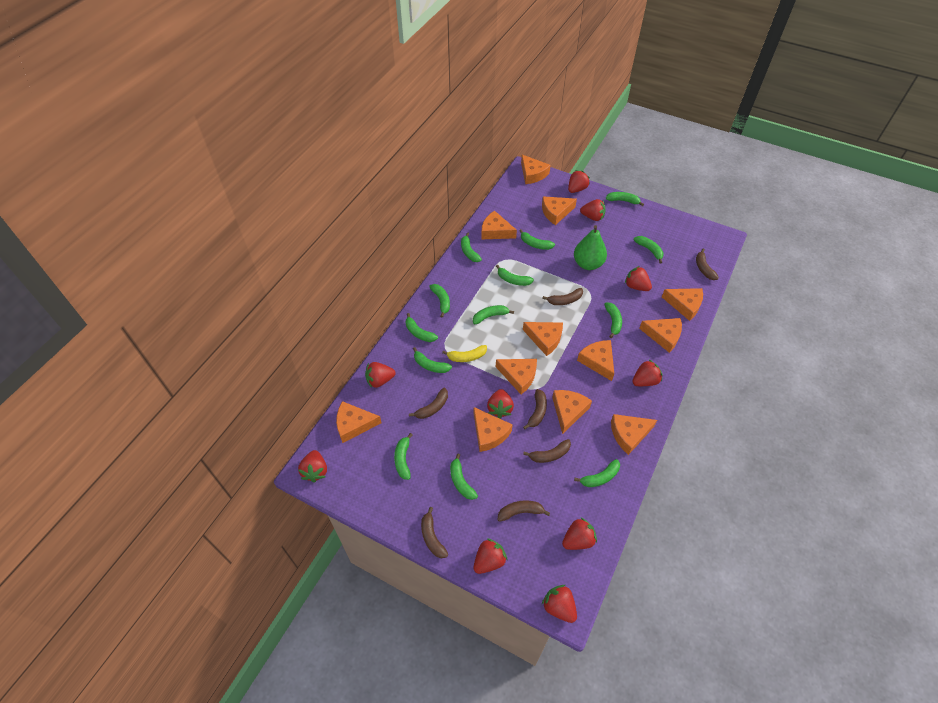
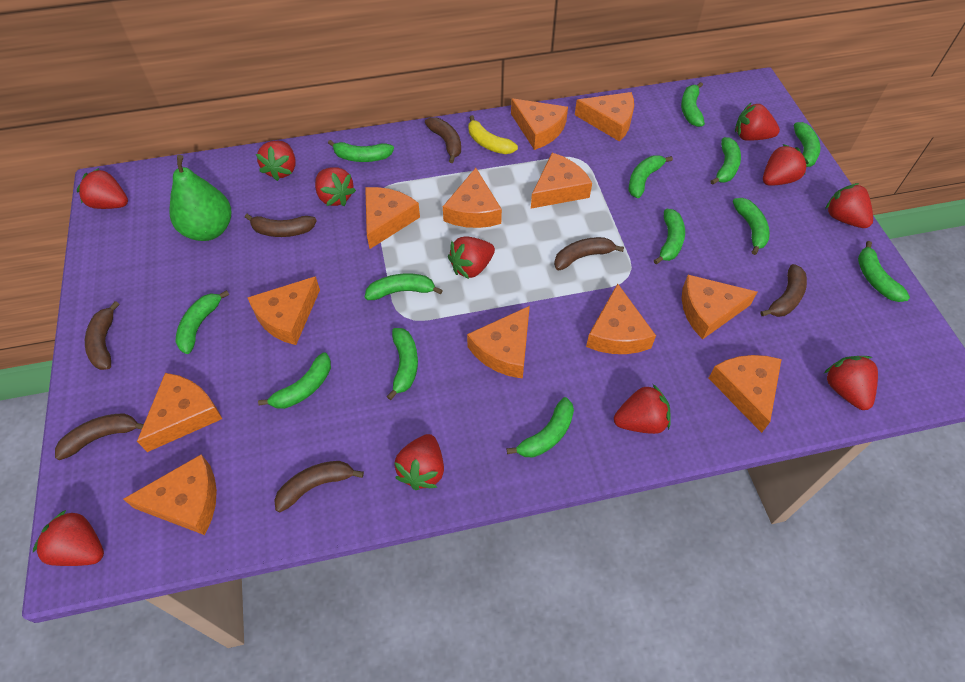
red strawberry: [298,450,327,483] [365,362,395,388] [473,538,507,574] [487,389,514,419] [542,585,577,623] [562,518,597,550] [568,170,590,193] [580,199,606,221] [625,266,652,291] [632,360,663,386] = 10 -> [33,510,104,566] [77,168,128,209] [256,141,295,181] [315,167,356,206] [394,434,444,490] [448,237,495,279] [614,384,671,434] [735,102,780,141] [763,144,809,186] [824,356,878,410] [825,183,873,228] = 11

